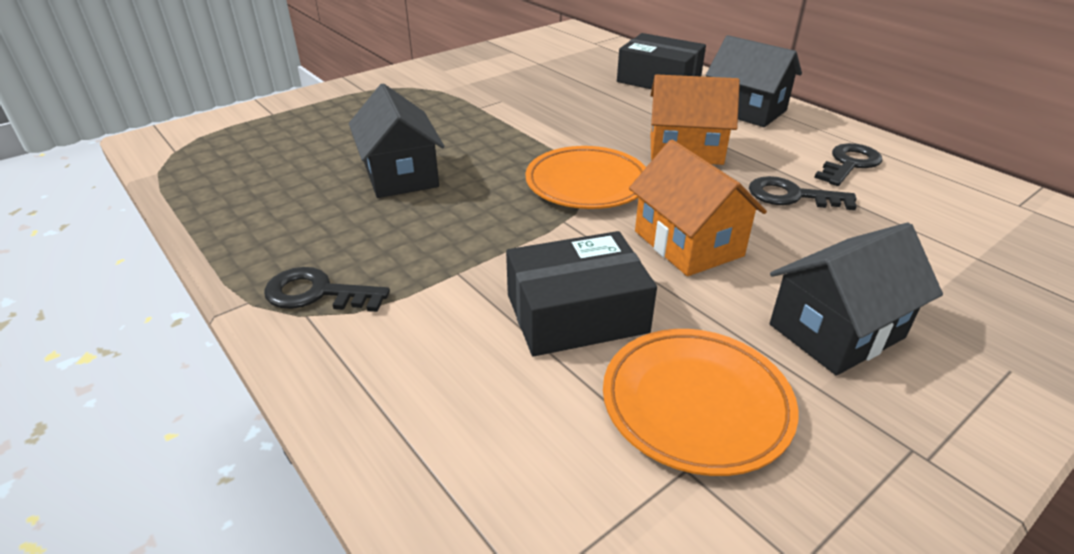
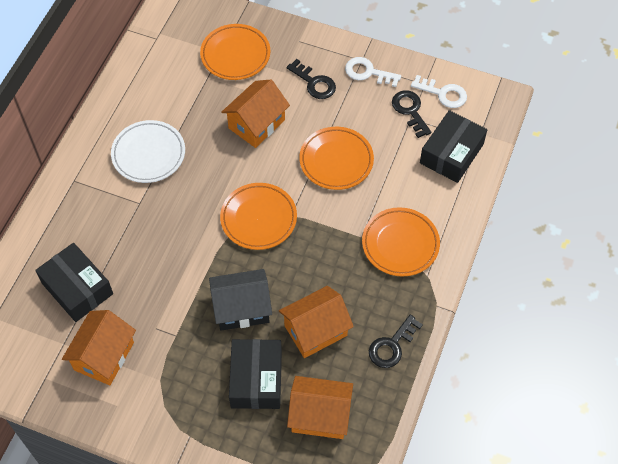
black box: [506,231,657,356] [617,33,706,89] = 2 -> [35,243,113,322] [229,339,282,409] [420,110,487,183] = 3
black house: [349,83,444,198] [706,35,802,127] [770,223,943,376] = 3 -> [209,269,272,331] = 1
orange house: [629,139,767,276] [651,74,740,165] = 2 -> [62,310,136,385] [221,80,290,148] [279,286,354,358] [287,376,353,439] = 4
orange plate: [526,146,646,209] [603,329,798,476] = 2 -> [200,24,270,80] [220,183,297,250] [299,127,374,190] [362,207,440,277] = 4
white key: none = 0 -> [345,57,401,87] [411,75,467,108] = 2
white plate: none = 0 -> [111,120,185,183] = 1

